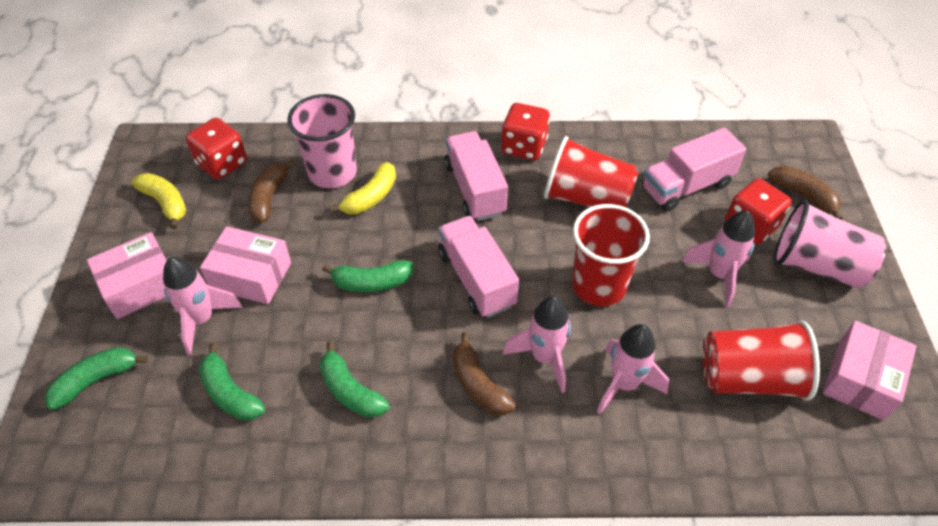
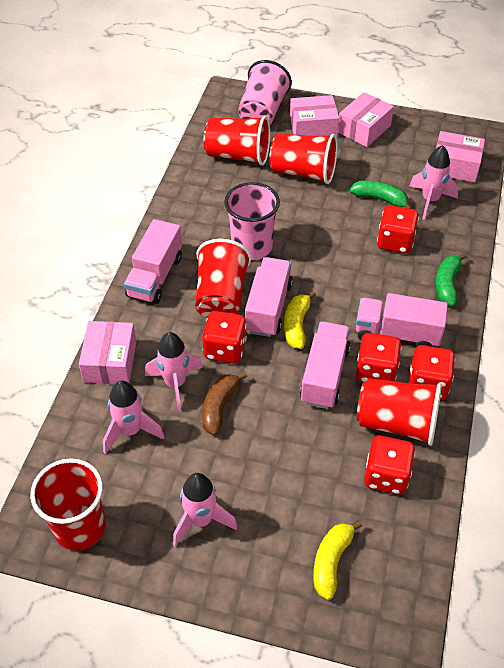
brown banana: [248,160,296,223] [453,332,516,415] [768,166,843,220] = 3 -> [202,372,247,435] = 1
green banana: [45,347,148,410] [199,343,265,421] [319,341,390,418] [322,260,414,292] = 4 -> [350,180,412,209] [435,253,467,306] = 2
pink box: [87,232,167,319] [200,226,291,304] [823,321,917,421] = 3 -> [79,321,137,384] [290,95,339,137] [338,92,394,147] [436,131,485,182] = 4
pink truck: [438,216,519,318] [444,131,508,221] [642,128,747,212] = 3 -> [124,219,182,304] [245,257,293,337] [300,322,350,409] [356,293,448,347] = 4
red cup: [544,136,638,207] [572,204,650,306] [702,321,820,401] = 3 -> [30,458,106,551] [195,239,251,318] [204,116,270,166] [269,133,337,184] [357,378,442,446] = 5
red dice: [186,118,247,179] [501,103,550,160] [725,178,792,245] = 3 -> [202,311,247,364] [356,333,402,382] [364,435,415,495] [377,205,419,254] [409,345,455,399] = 5

